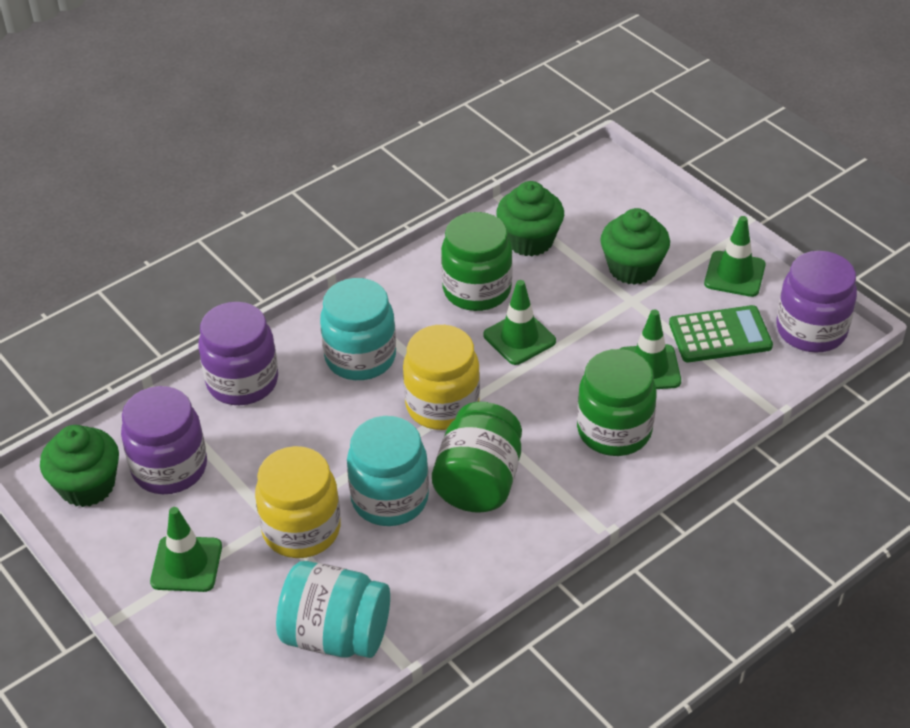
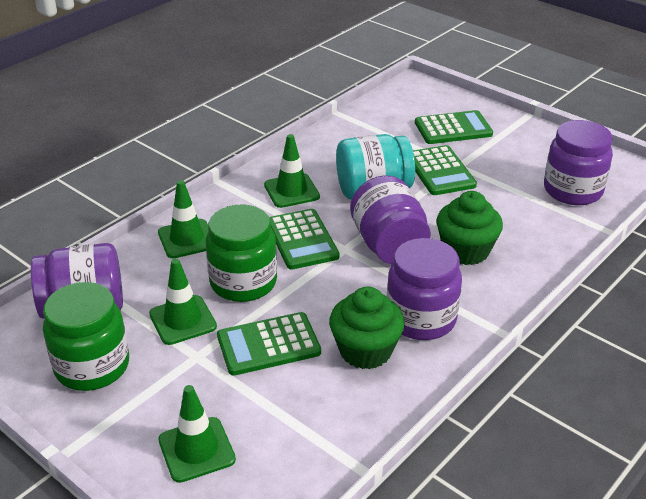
green calculator: [669,305,773,362] = 1 -> [217,312,321,376] [269,209,340,270] [413,145,477,195] [415,110,493,144] = 4
green cupcake: [40,425,119,507] [496,181,564,256] [600,208,670,285] = 3 -> [329,287,405,369] [436,191,503,265] = 2
green jar: [432,402,522,513] [441,212,513,311] [577,349,657,456] = 3 -> [43,282,129,391] [206,204,277,302] = 2
purple jar: [121,386,207,494] [198,302,278,405] [776,251,857,353] = 3 -> [31,243,123,319] [350,175,431,264] [387,238,462,340] [544,120,613,205] = 4
turquoise jar: [276,561,390,658] [320,278,396,380] [347,416,429,526] = 3 -> [336,134,415,199] = 1
yellow jar: [255,446,341,558] [403,325,480,430] = 2 -> none = 0

